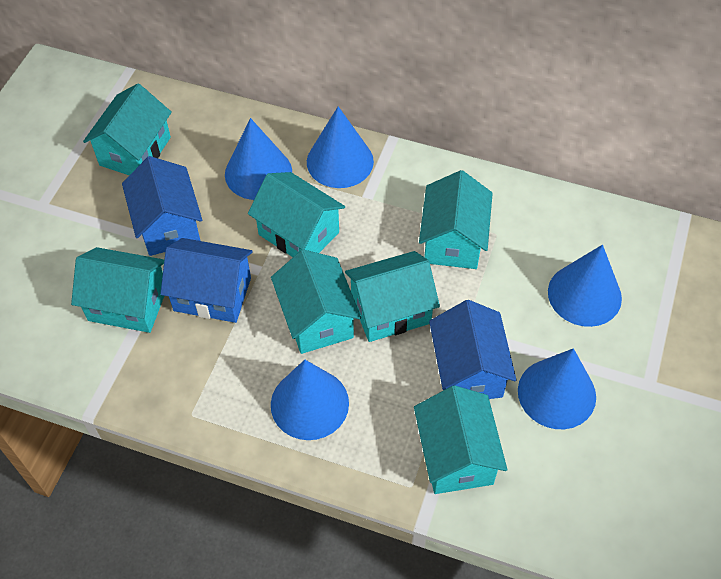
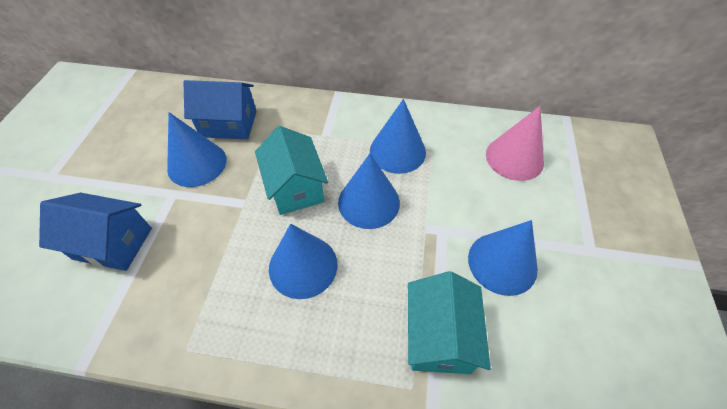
blue house: [122,156,202,256] [160,238,253,323] [429,300,516,399] = 3 -> [39,193,152,271] [184,80,257,139] = 2
pink cone: none = 0 -> [486,106,544,181] = 1
turquoise house: [71,247,164,333] [83,83,172,175] [248,172,345,257] [271,250,361,354] [345,251,440,342] [414,385,507,494] [419,170,493,269] = 7 -> [255,126,328,215] [408,271,491,374] = 2

